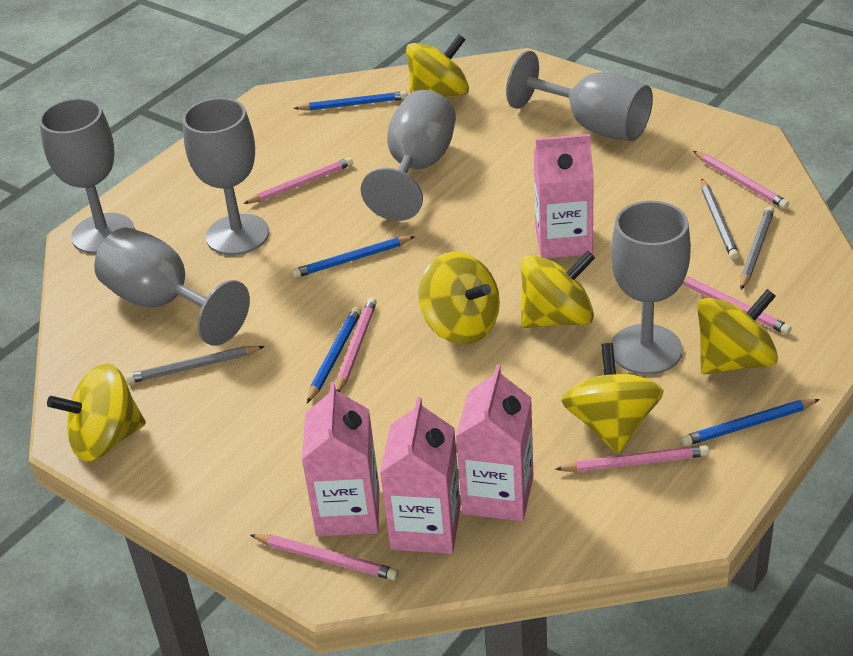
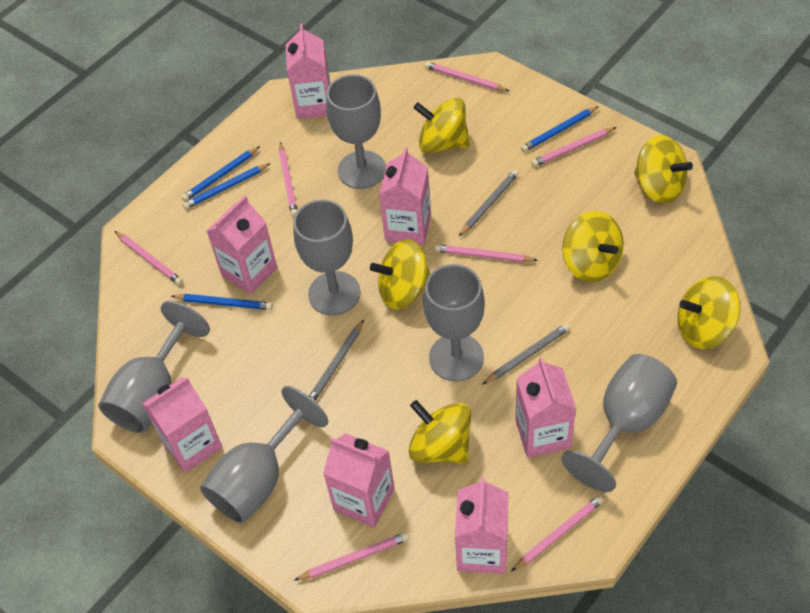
pink carton: [302,382,379,537] [380,397,461,554] [456,365,533,521] [534,134,594,259] = 4 -> [142,377,222,473] [207,196,277,294] [286,24,330,119] [323,433,395,528] [379,147,431,245] [455,477,509,574] [515,357,576,458] = 7
pink pencil: [243,157,353,204] [250,534,398,580] [336,298,377,392] [555,445,709,472] [682,276,792,335] [693,151,789,209] = 6 -> [114,231,183,285] [279,142,297,217] [294,532,409,581] [425,62,509,91] [435,244,538,262] [511,495,604,572] [531,127,616,167] = 7

